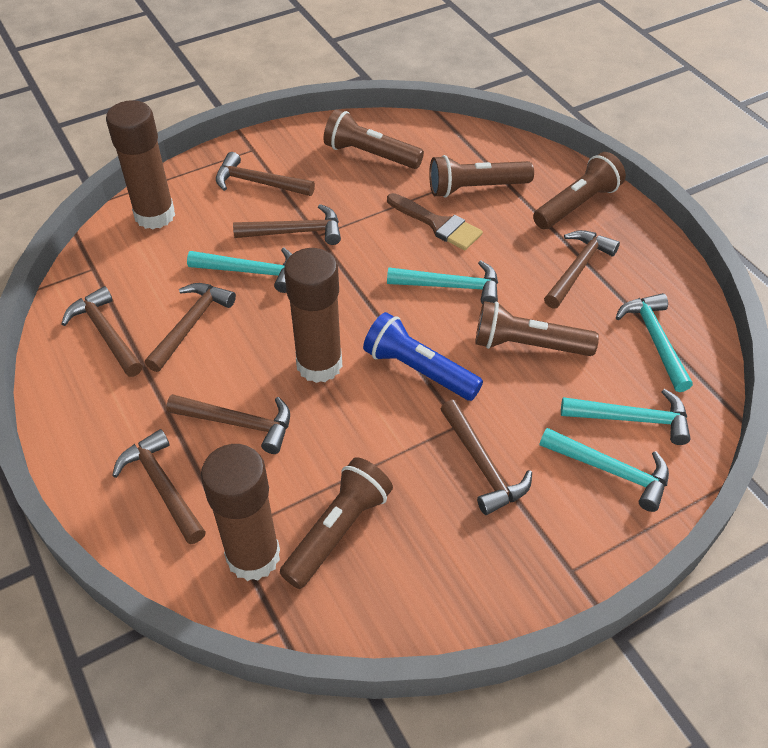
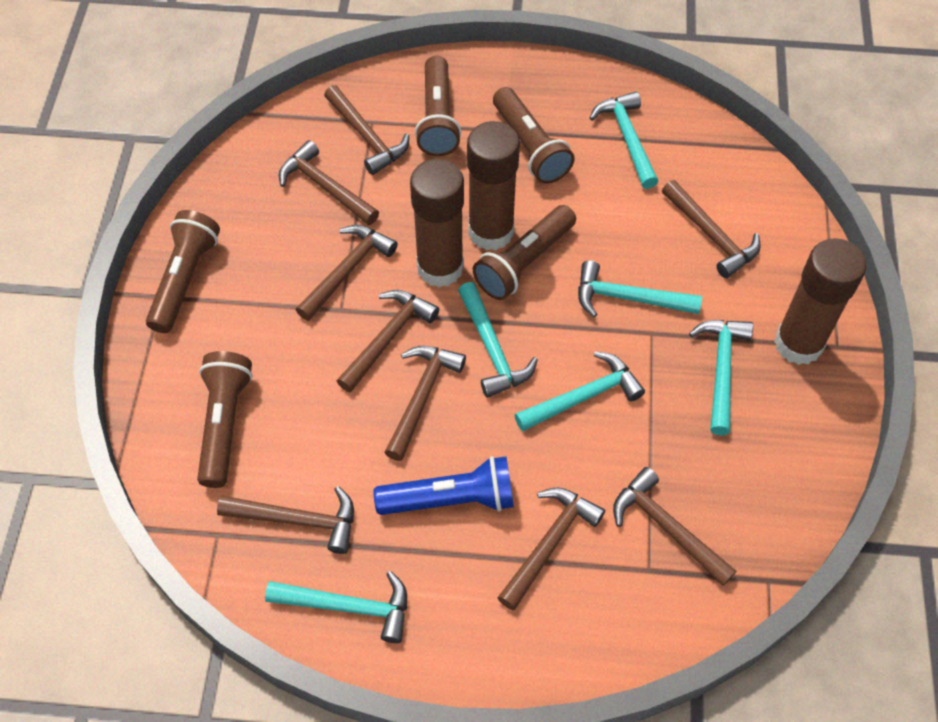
brown brush: [387,193,483,250] = 1 -> none = 0
brown hammer: [61,286,143,377] [112,429,206,544] [145,283,236,372] [166,394,290,454] [216,152,315,196] [233,204,341,245] [441,400,532,515] [544,230,620,308] = 8 -> [217,486,354,554] [279,140,379,225] [296,225,398,321] [324,85,409,175] [337,290,439,393] [384,346,466,461] [497,488,605,610] [613,467,737,586] [662,180,761,278] = 9
turquoise hammer: [187,248,292,293] [387,261,498,304] [540,428,669,512] [561,389,691,445] [616,293,693,392] = 5 -> [265,571,407,643] [458,282,538,398] [515,351,645,432] [578,260,702,317] [590,92,659,189] [689,320,753,435] = 6

